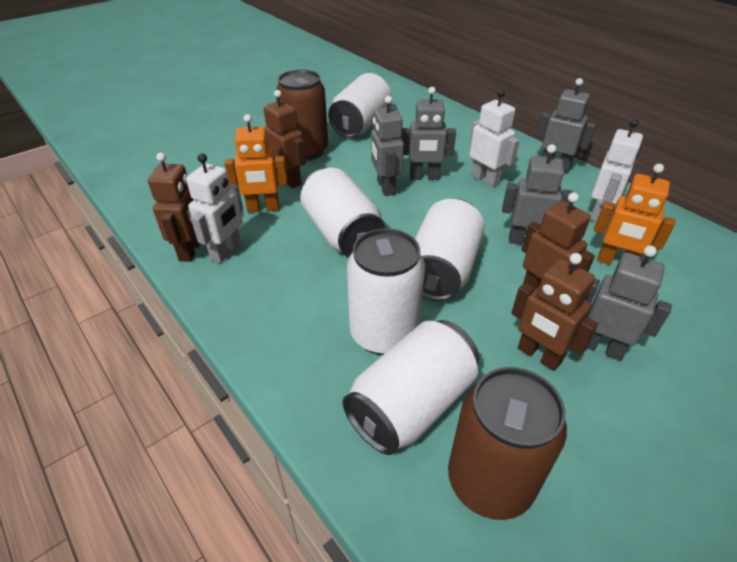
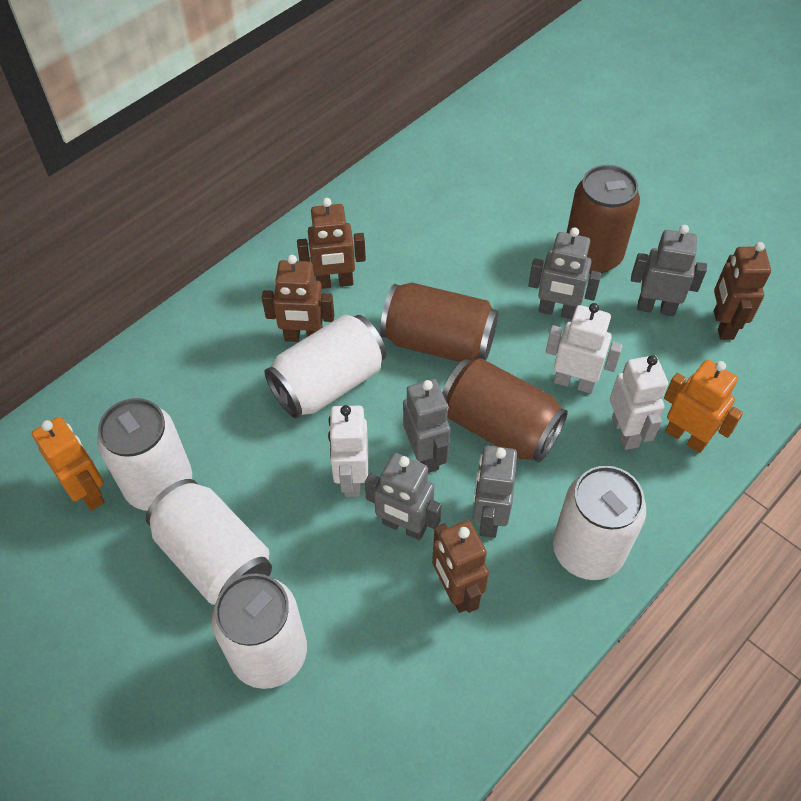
brown can: [276,70,328,161] [448,367,567,520] = 2 -> [380,283,498,362] [442,358,568,463] [567,165,640,274] = 3

